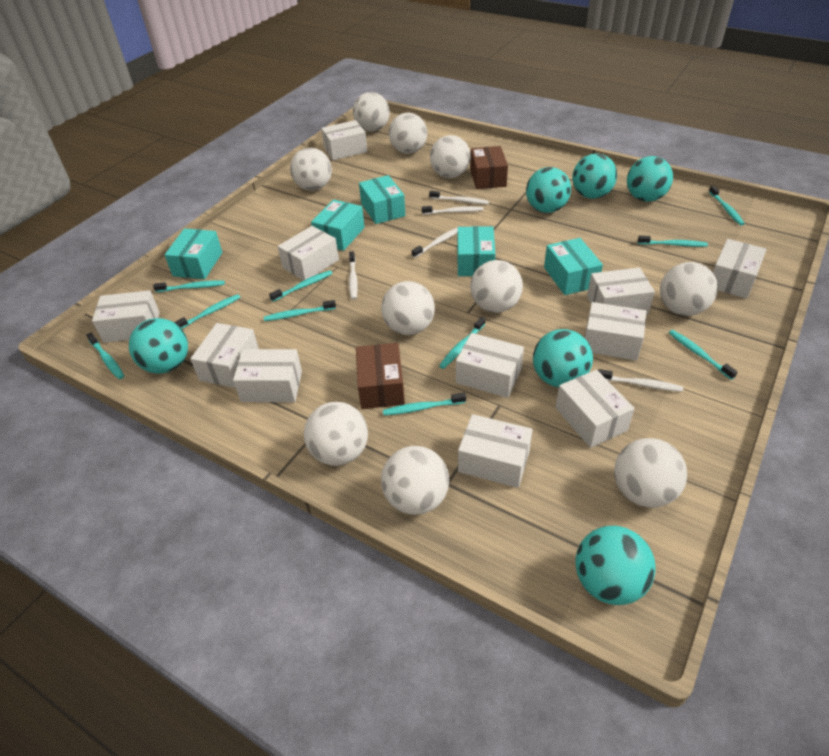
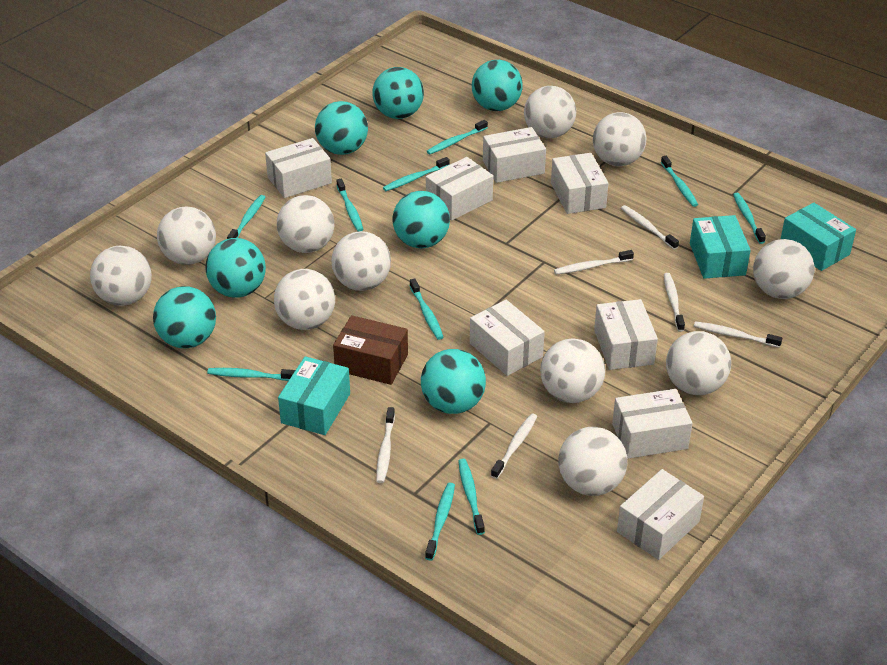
brown box: [356,343,405,409] [470,146,508,189] = 2 -> [333,315,408,385] = 1
turquoise ball: [129,318,188,374] [526,167,571,213] [533,329,593,387] [572,154,617,199] [575,526,656,605] [627,156,673,202] = 6 -> [153,286,216,348] [205,238,266,298] [315,101,368,155] [372,67,424,119] [392,191,450,249] [421,349,486,414] [472,60,523,111] = 7
turquoise box: [165,228,222,279] [311,200,365,251] [359,175,405,224] [458,226,495,276] [544,238,603,295] = 5 -> [278,356,350,435] [690,215,751,279] [781,202,856,271] = 3
white ball: [290,148,332,191] [304,402,368,466] [353,92,390,132] [381,281,435,335] [381,446,449,515] [389,113,427,154] [430,135,471,178] [470,260,523,313] [614,438,687,508] [660,262,718,316] = 10 -> [90,245,152,306] [157,206,216,265] [274,269,335,330] [277,195,334,253] [331,231,391,291] [524,86,576,138] [540,338,605,403] [558,427,627,496] [593,112,646,166] [666,331,731,395] [753,239,814,299] = 11
white box: [92,290,160,343] [190,323,259,388] [233,349,302,402] [278,226,339,281] [321,120,367,160] [456,333,524,398] [458,414,533,488] [555,370,635,448] [585,302,646,361] [587,267,655,315] [713,239,767,299] = 11 -> [265,138,332,198] [426,157,493,221] [470,300,545,376] [483,127,546,183] [551,153,609,214] [594,299,658,370] [612,389,693,459] [617,469,704,560] = 8
white toothbrush: [349,251,358,300] [412,227,458,258] [422,206,484,215] [429,191,489,204] [598,369,683,392] = 5 -> [376,407,395,483] [491,413,537,479] [554,250,634,275] [621,205,679,250] [664,273,685,332] [694,321,782,348] = 6

